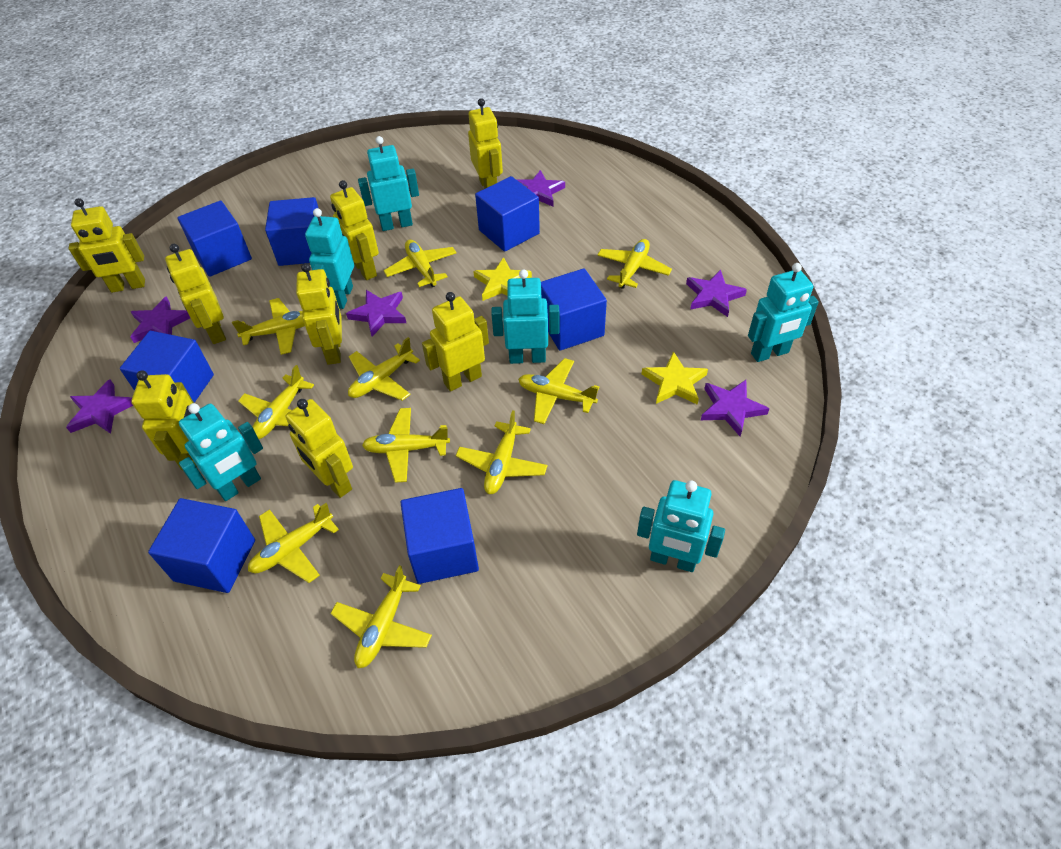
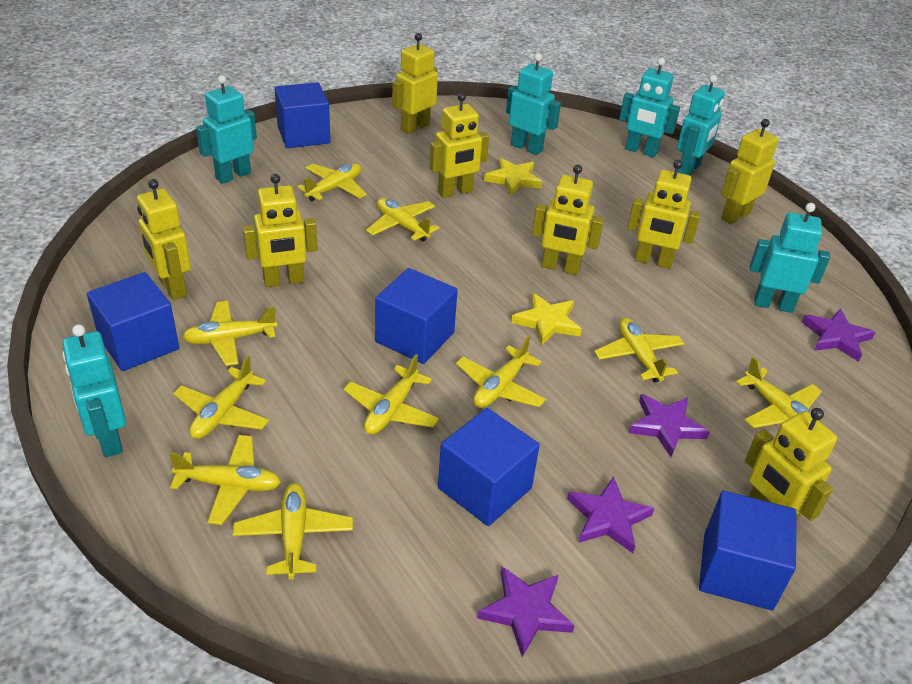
blue cube: [120,331,214,403] [148,498,255,593] [177,201,252,277] [265,197,319,266] [400,488,479,584] [475,176,540,252] [541,268,607,351] = 7 -> [87,272,179,371] [275,82,330,148] [375,268,458,364] [438,408,540,526] [699,491,797,610] = 5
purple star: [66,379,133,434] [130,296,190,343] [346,290,406,337] [517,170,565,206] [686,270,747,317] [701,380,770,436] = 6 -> [477,567,575,657] [567,476,654,553] [629,394,709,457] [802,309,875,362] = 4

